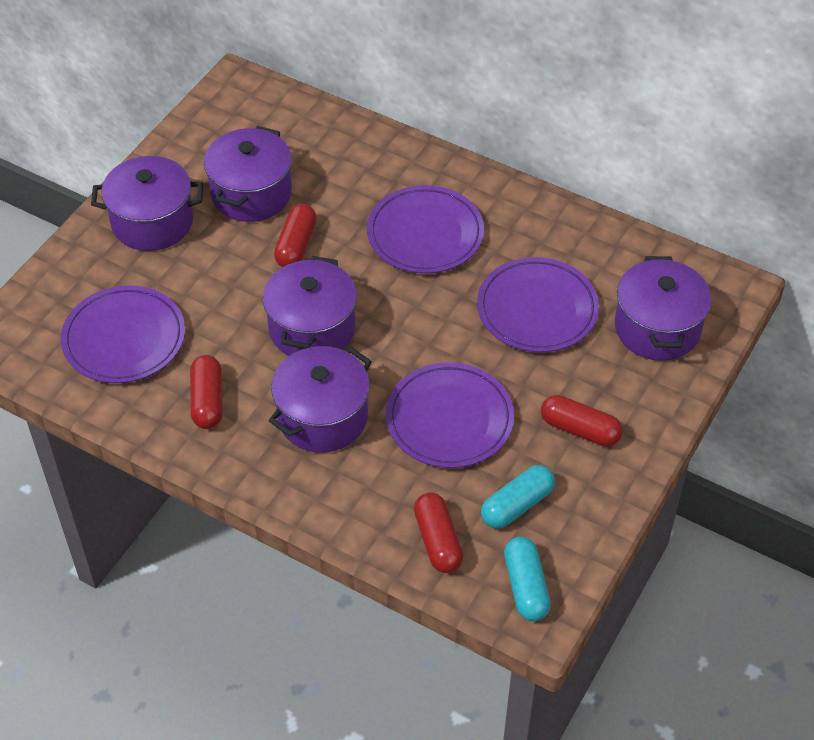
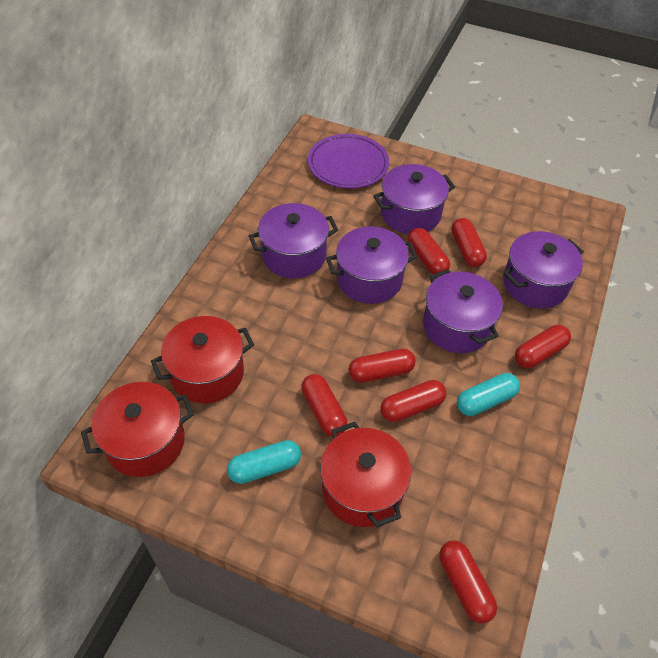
purple plate: [61,285,185,383] [367,185,484,274] [386,362,514,468] [477,257,599,352] = 4 -> [308,134,389,189] = 1
red capsule: [190,355,223,429] [274,204,317,267] [414,492,463,573] [541,395,623,447] = 4 -> [301,374,347,436] [349,348,416,383] [381,380,446,422] [408,228,450,274] [439,541,497,623] [451,218,487,267] [515,325,571,368] = 7
red pot: none = 0 -> [81,382,194,477] [151,316,254,404] [320,422,411,528] = 3

